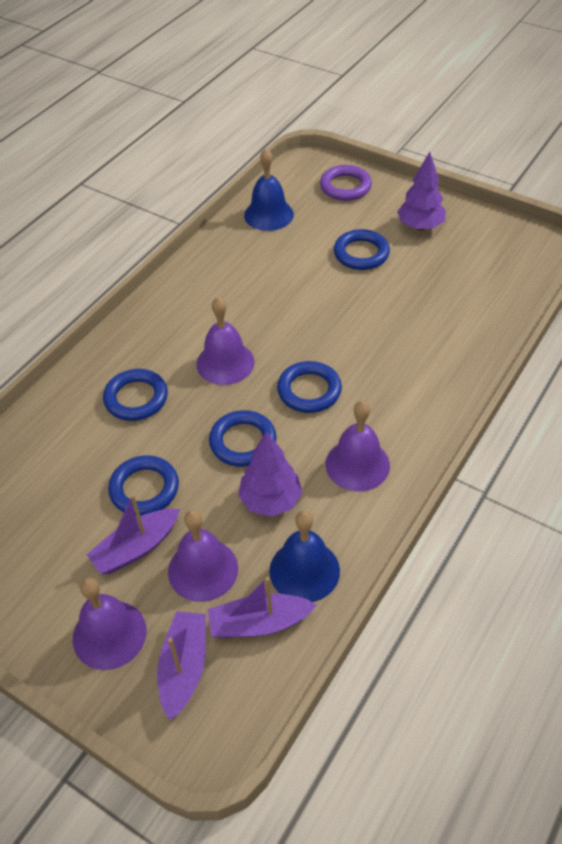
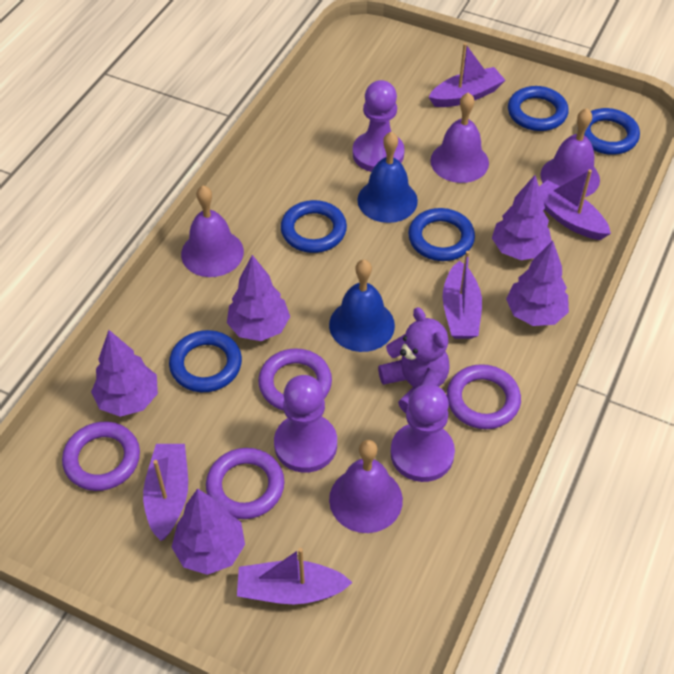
purple boat: [86,494,180,574] [157,611,206,720] [208,577,317,638] = 3 -> [143,444,188,541] [237,548,353,604] [429,43,505,107] [442,251,482,339] [539,169,611,240] = 5
purple pawn: none = 0 -> [274,375,337,473] [353,80,405,172] [391,384,455,482] = 3
purple ring: [320,165,372,201] = 1 -> [62,422,140,491] [206,448,284,519] [258,348,332,411] [447,364,521,429] = 4
purple teddy bear: none = 0 -> [378,307,450,413] = 1
purple tree: [238,431,302,517] [397,152,446,230] = 2 -> [91,330,158,417] [172,488,245,575] [227,255,290,341] [492,175,552,260] [506,241,569,326] = 5

